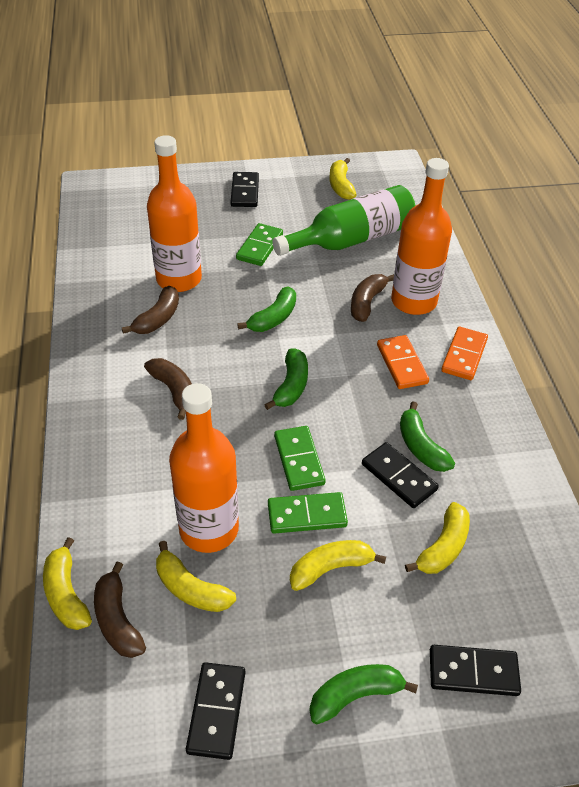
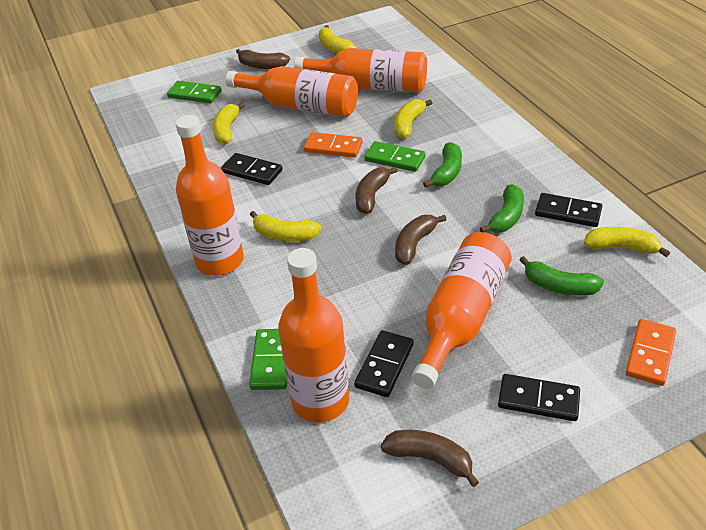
green banana: [237,287,296,332] [264,348,308,410] [309,664,418,724] [400,401,455,472] = 4 -> [423,142,462,188] [480,184,524,233] [520,256,604,296] = 3
green bottle: [272,185,416,256] = 1 -> none = 0
orange bottle: [147,135,202,292] [169,383,239,553] [391,158,452,315] = 3 -> [176,115,244,276] [225,66,358,117] [278,248,349,423] [294,48,427,93] [412,232,512,389] = 5

